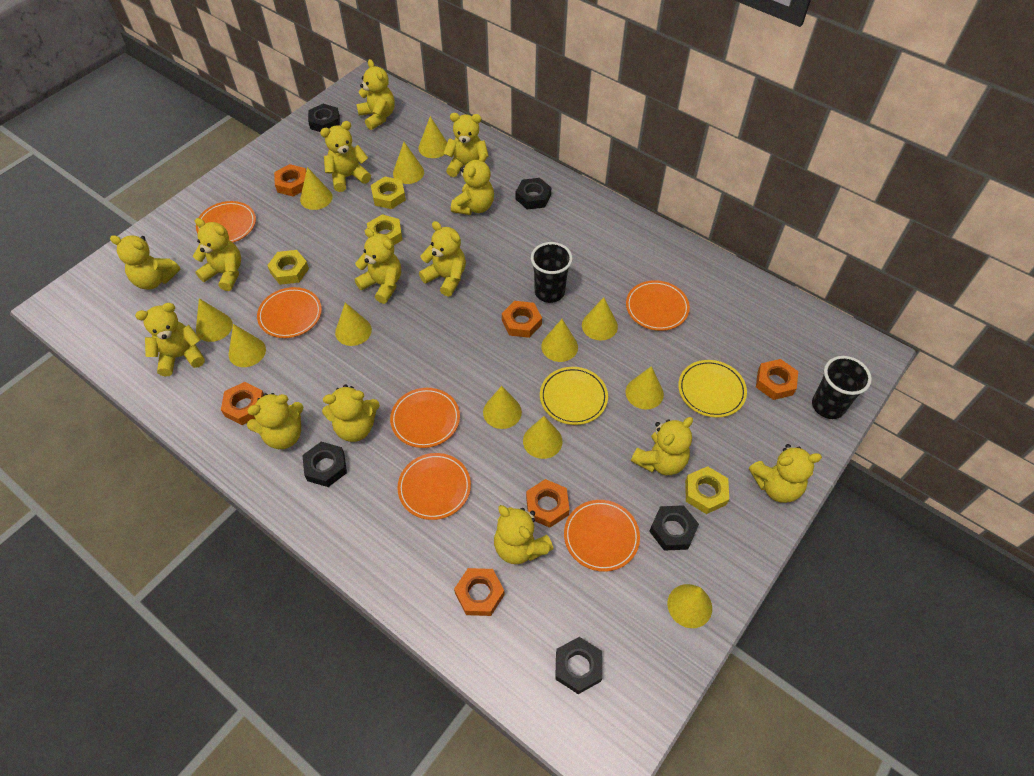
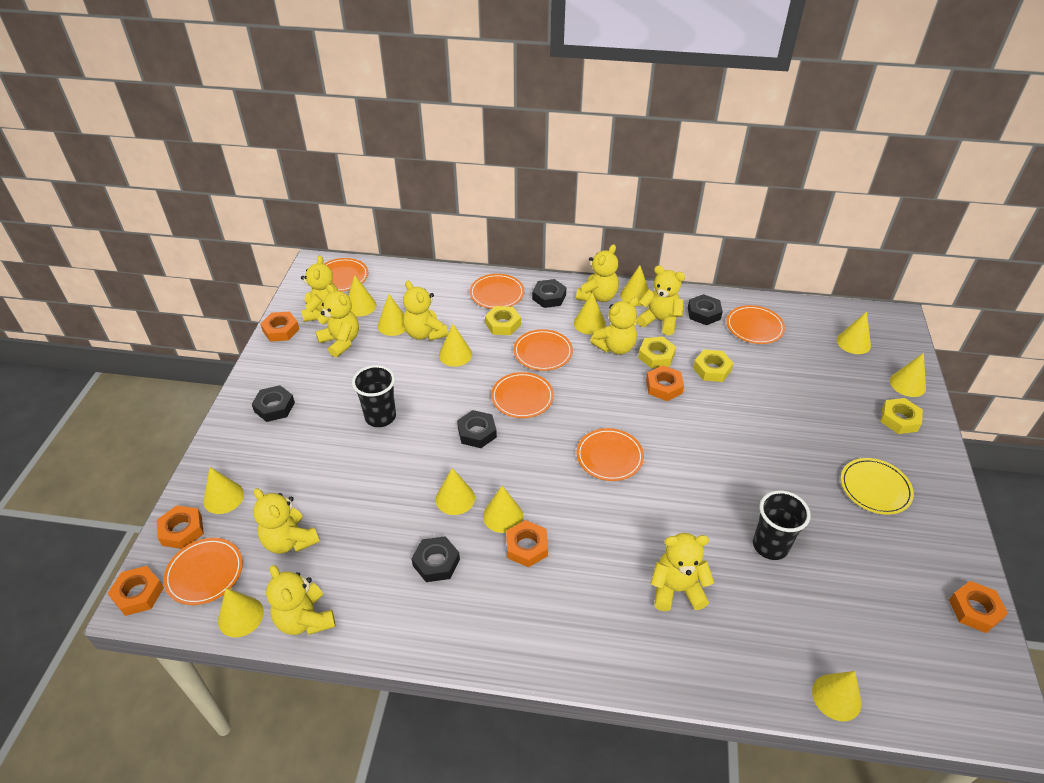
orange plate: [196,201,256,242] [257,287,322,338] [390,388,460,448] [397,453,471,520] [564,500,640,572] [626,280,690,331] = 6 -> [164,538,243,605] [324,258,368,292] [470,274,524,309] [491,372,554,418] [513,329,573,371] [577,428,644,481] [726,305,785,344] = 7
yellow plate: [540,367,608,425] [678,360,747,418] = 2 -> [841,458,914,515] = 1
yellow teddy bear: [110,235,180,289] [135,303,205,376] [193,218,241,291] [247,393,303,449] [320,121,371,192] [322,384,380,442] [355,228,401,304] [356,59,395,130] [419,221,466,297] [443,113,489,177] [451,153,494,215] [494,505,553,564] [631,417,693,475] [749,444,822,503] = 14 -> [253,488,320,554] [266,565,336,635] [301,255,338,322] [315,284,359,358] [403,280,448,341] [576,244,619,302] [590,297,639,355] [637,265,685,335] [651,533,714,611] = 9

